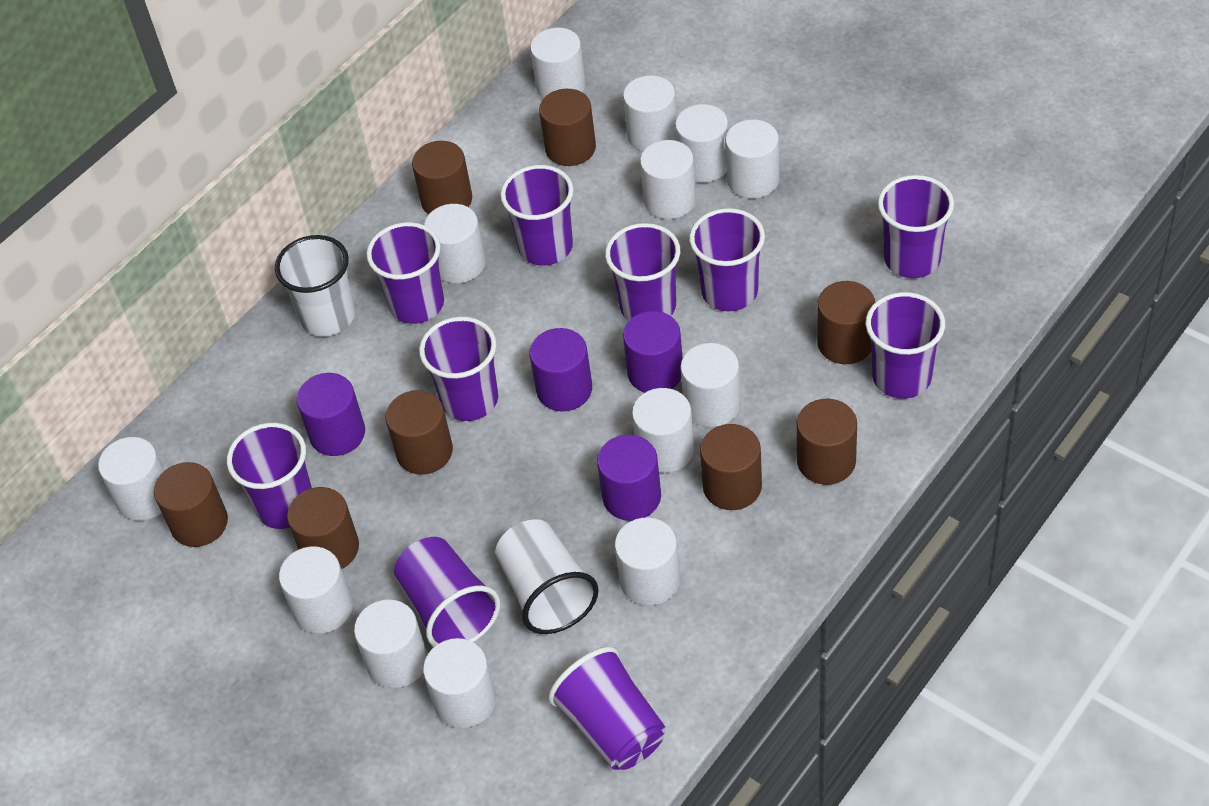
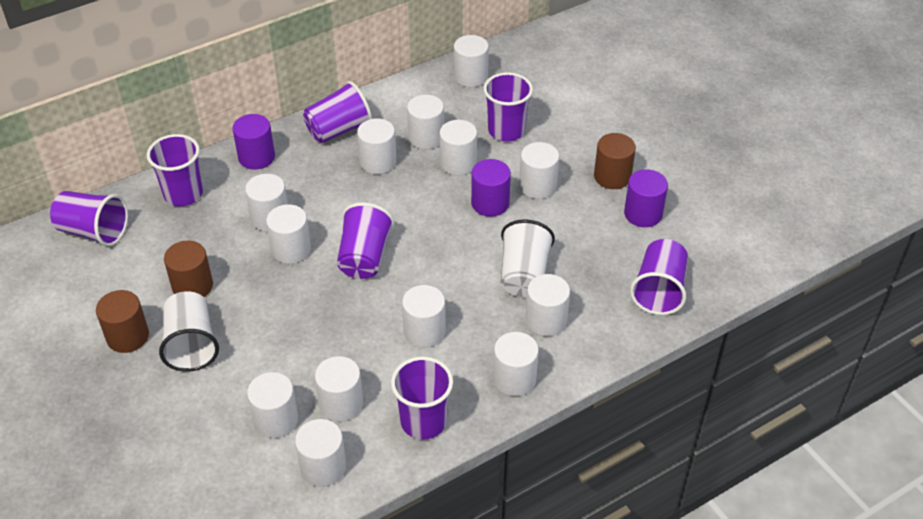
brown cylinder: [154,462,228,547] [287,487,359,569] [385,390,453,475] [412,141,472,215] [539,89,596,166] [700,424,762,510] [797,399,857,485] [817,281,875,364] = 8 -> [96,290,149,353] [164,241,213,297] [594,133,636,189] = 3
purple cup: [227,423,312,529] [366,222,444,324] [394,537,500,647] [419,316,498,421] [500,165,574,265] [548,647,666,770] [605,223,680,321] [689,208,765,311] [866,292,945,399] [878,175,954,278] = 10 -> [50,191,128,247] [147,134,203,206] [303,81,372,143] [337,202,395,279] [391,356,453,440] [483,72,533,142] [630,239,688,315] = 7
purple cylinder: [297,373,365,456] [529,328,592,411] [597,435,661,521] [623,311,683,393] = 4 -> [232,114,275,170] [471,159,511,217] [624,169,668,227] = 3

